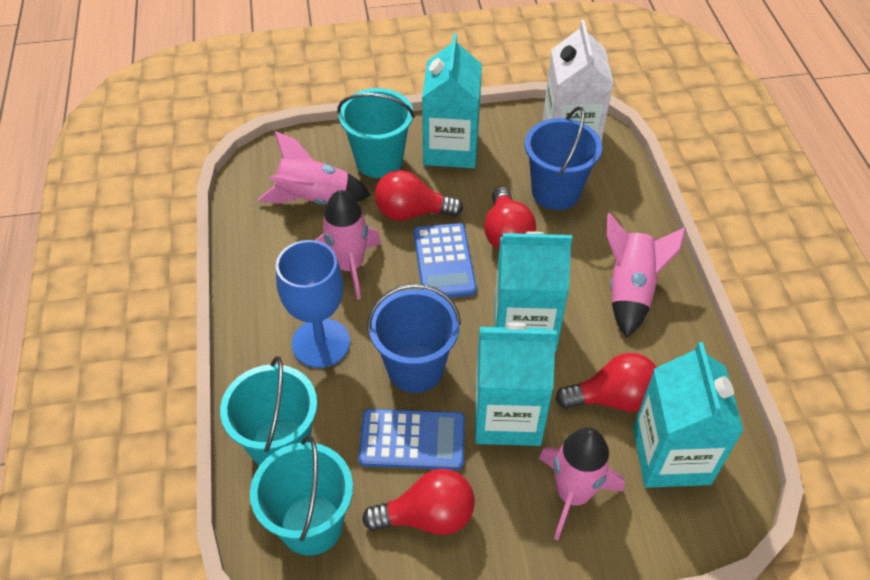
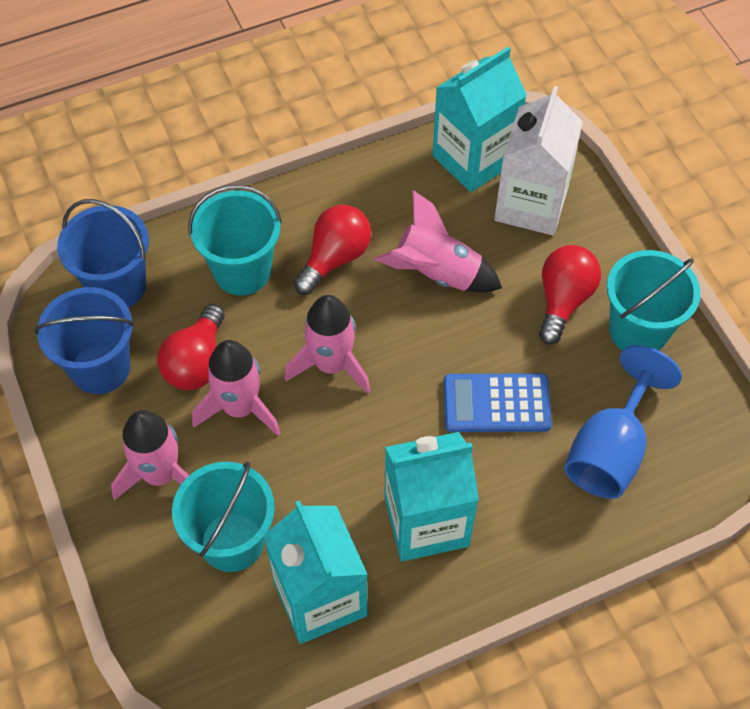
blue calculator: [358,409,465,470] [414,223,477,298] = 2 -> [444,374,552,432] = 1
red light bulb: [362,469,475,535] [375,170,463,221] [484,187,536,250] [555,353,657,412] = 4 -> [157,304,224,390] [294,205,371,295] [539,245,601,345] = 3
turquoise carton: [422,33,482,168] [475,322,557,446] [494,232,572,352] [633,342,744,488] = 4 -> [264,500,368,644] [385,432,479,561] [432,47,527,192] = 3

